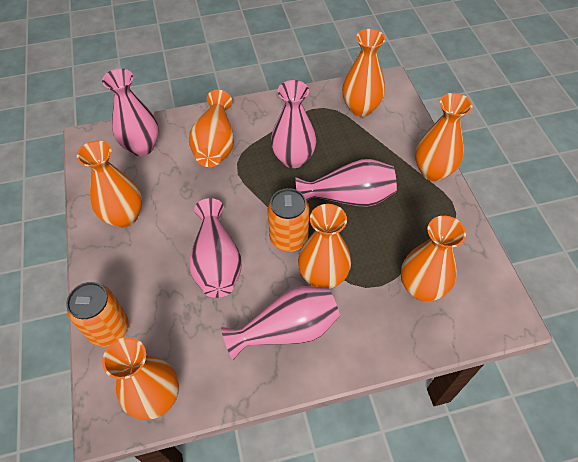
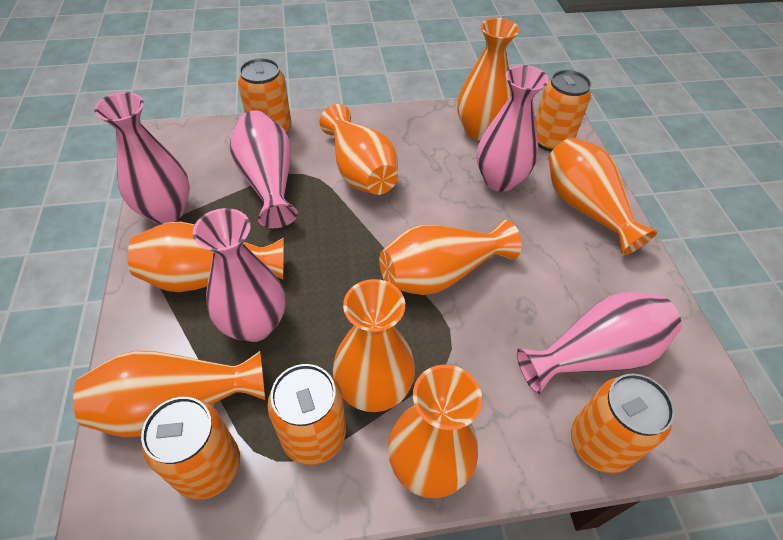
orange can: [66,282,129,347] [267,188,309,252] = 2 -> [141,397,240,500] [238,58,292,134] [267,364,346,465] [535,70,591,152] [571,374,675,473] = 5
orange vase: [77,141,142,228] [102,337,179,420] [189,90,234,167] [298,204,351,289] [342,29,385,117] [401,216,466,301] [415,93,472,181] = 7 -> [73,351,265,437] [128,222,284,292] [319,104,398,195] [333,279,415,412] [379,220,521,295] [388,364,482,498] [457,18,519,140] [548,138,658,256] = 8

